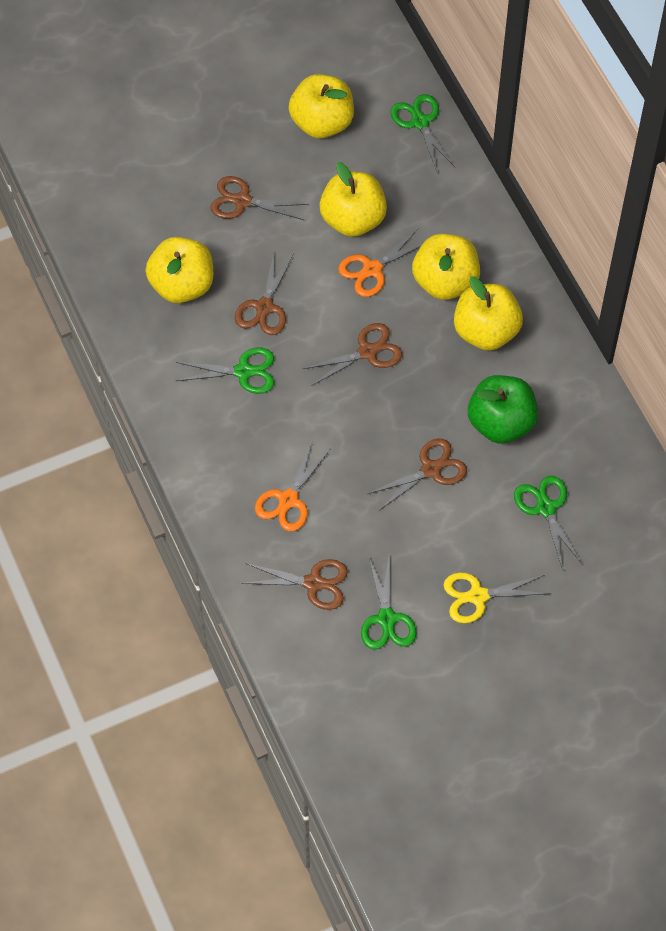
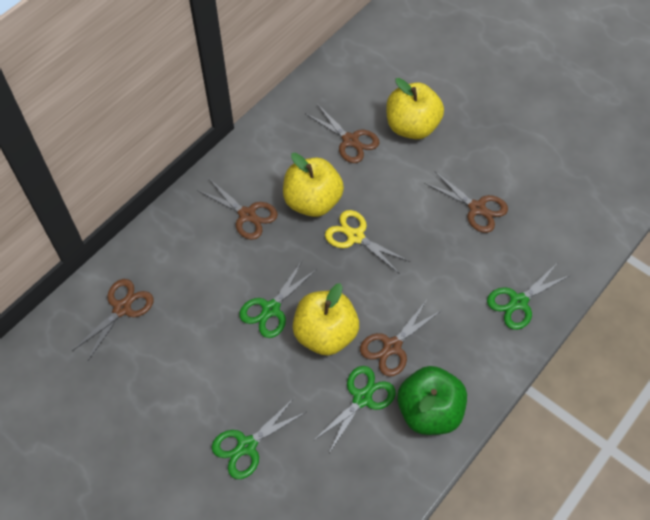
orange scissors: [255,442,330,531] [338,229,423,297] = 2 -> none = 0
yellow apple: [145,237,213,303] [289,74,354,138] [320,162,387,237] [412,234,480,300] [454,276,523,351] = 5 -> [283,153,344,217] [293,283,359,356] [386,78,444,139] = 3

